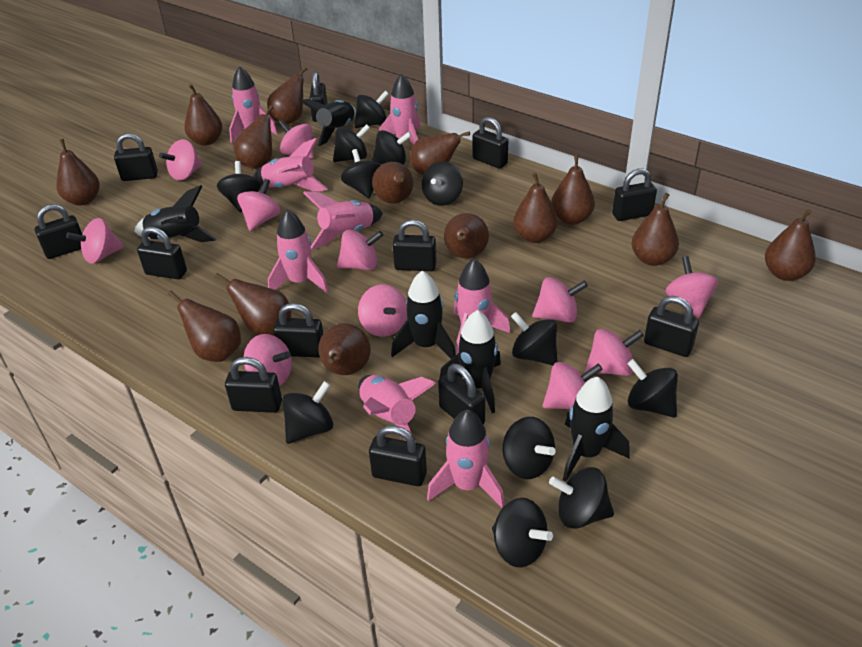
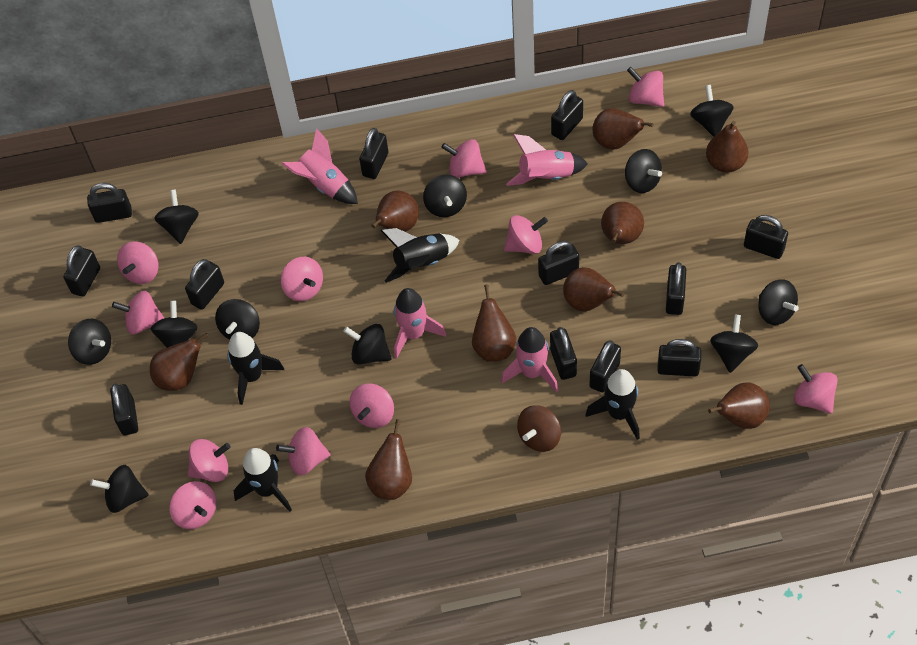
black rocket: [134,185,216,242] [300,99,356,146] [391,271,456,359] [439,310,501,413] [563,377,630,482] = 5 -> [227,332,284,405] [233,448,292,512] [381,228,460,283] [585,369,640,440] = 4
black spinning top: [217,161,261,212] [282,381,333,444] [333,124,370,162] [341,149,381,198] [355,91,389,128] [372,130,412,165] [422,161,463,206] [492,498,553,567] [503,417,556,479] [511,312,557,365] [549,467,614,529] [627,359,678,418] = 12 -> [68,319,111,365] [90,465,149,513] [151,301,198,348] [154,189,199,244] [215,299,260,340] [343,324,392,365] [423,174,467,217] [625,149,662,193] [690,85,734,137] [710,314,758,373] [758,279,799,325] = 11
brown pear: [56,139,100,206] [168,290,241,362] [184,84,223,146] [215,273,291,336] [233,105,274,169] [267,67,307,125] [318,323,371,375] [372,162,414,204] [410,131,470,175] [444,213,489,258] [513,172,558,243] [551,154,595,225] [631,193,679,266] [765,209,816,281] = 14 -> [150,333,209,391] [365,419,412,500] [371,190,419,232] [472,285,516,362] [563,267,624,311] [592,108,654,150] [601,202,644,244] [706,121,748,173] [708,382,770,429] = 9
brown spinning top: none = 0 -> [517,405,561,452] = 1
pink rocket: [229,66,278,143] [253,138,328,192] [268,209,329,293] [303,191,383,249] [358,375,436,442] [379,74,421,145] [427,410,505,508] [453,259,511,355] = 8 -> [282,128,358,204] [394,288,446,359] [501,327,559,392] [506,134,588,186] = 4

